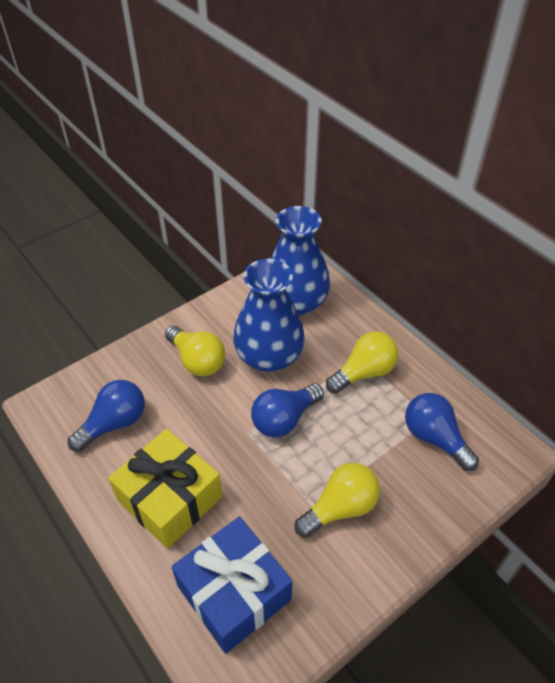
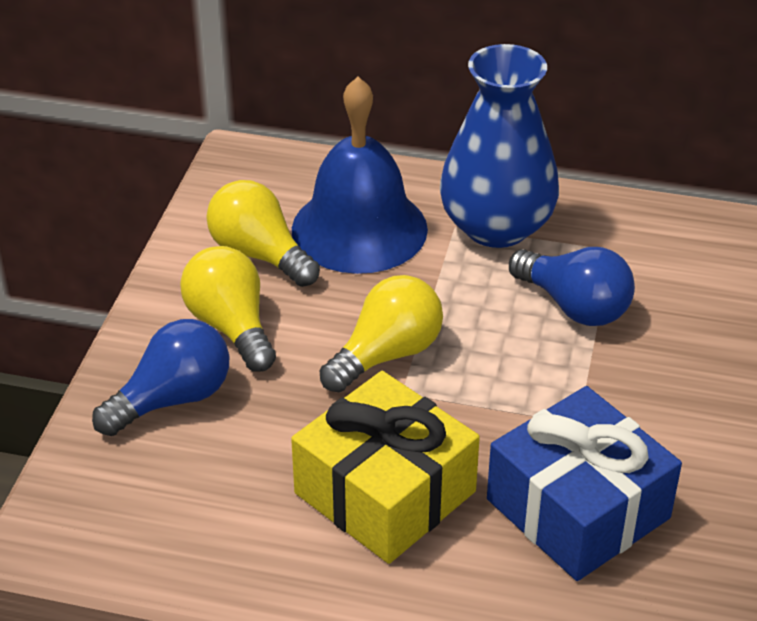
blue bell: none = 0 -> [292,77,428,274] = 1
blue light bulb: [68,380,145,452] [251,383,324,438] [405,393,479,471] = 3 -> [92,319,229,436] [509,247,635,326] = 2
blue vase: [233,259,305,372] [270,206,330,316] = 2 -> [440,44,559,248] = 1

